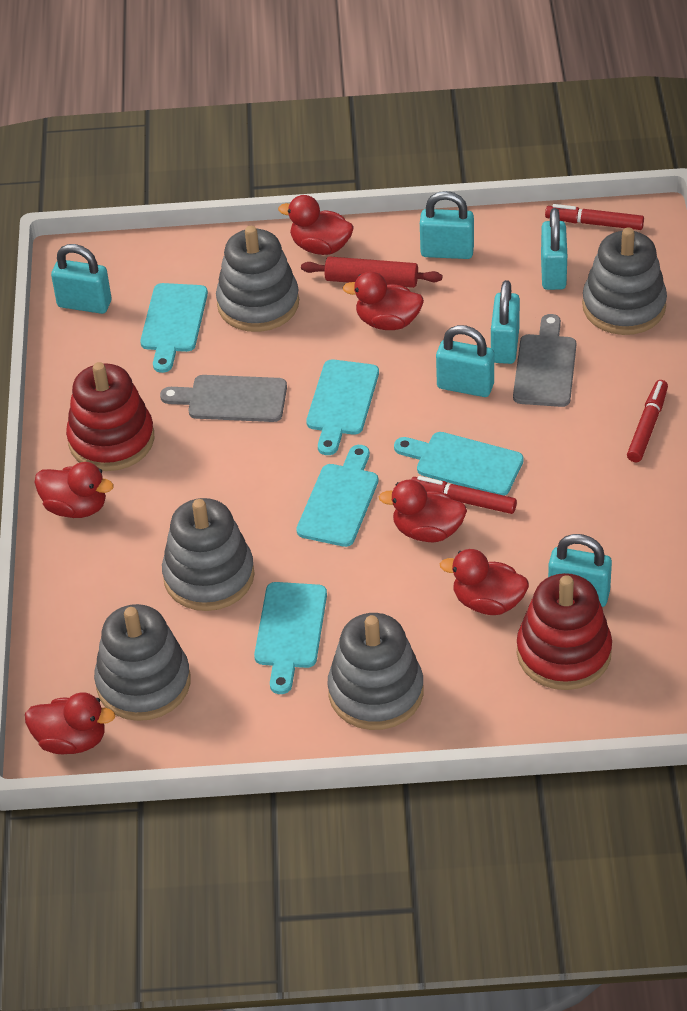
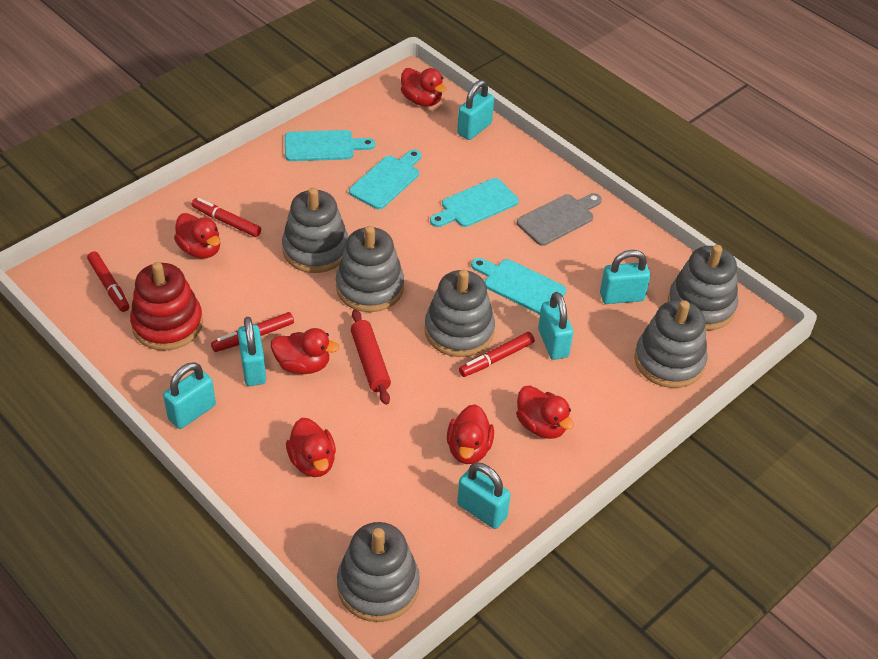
grey cutting board: [160,375,287,422] [513,314,576,407] = 2 -> [517,193,602,246] = 1
grey stacking toy: [94,604,190,721] [162,498,255,611] [216,226,299,332] [328,613,424,730] [582,227,667,335] = 5 -> [282,187,349,273] [336,226,404,312] [337,522,420,622] [425,270,495,357] [634,300,707,388] [668,245,738,331] = 6
red marker: [411,476,517,514] [545,204,644,230] [627,380,668,462] = 3 -> [87,251,130,312] [192,198,261,237] [211,312,294,352] [459,332,535,377] = 4
red stacking toy: [66,362,154,471] [517,573,612,690] = 2 -> [130,262,203,351] = 1
turquoise cutting board: [140,283,208,373] [254,582,327,694] [296,445,379,547] [306,359,379,455] [394,432,524,496] = 5 -> [285,130,375,161] [349,149,421,209] [430,178,519,227] [471,258,566,315] = 4

